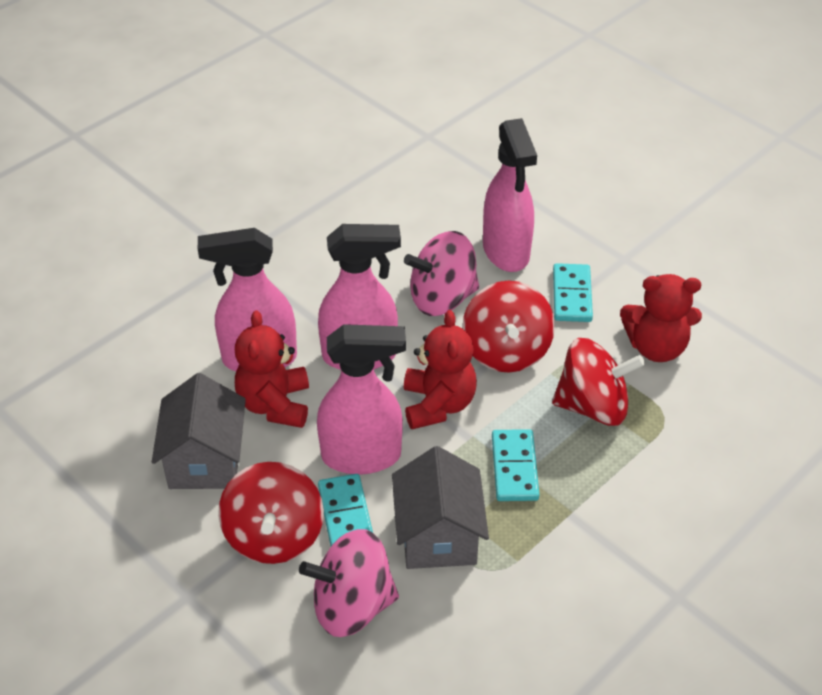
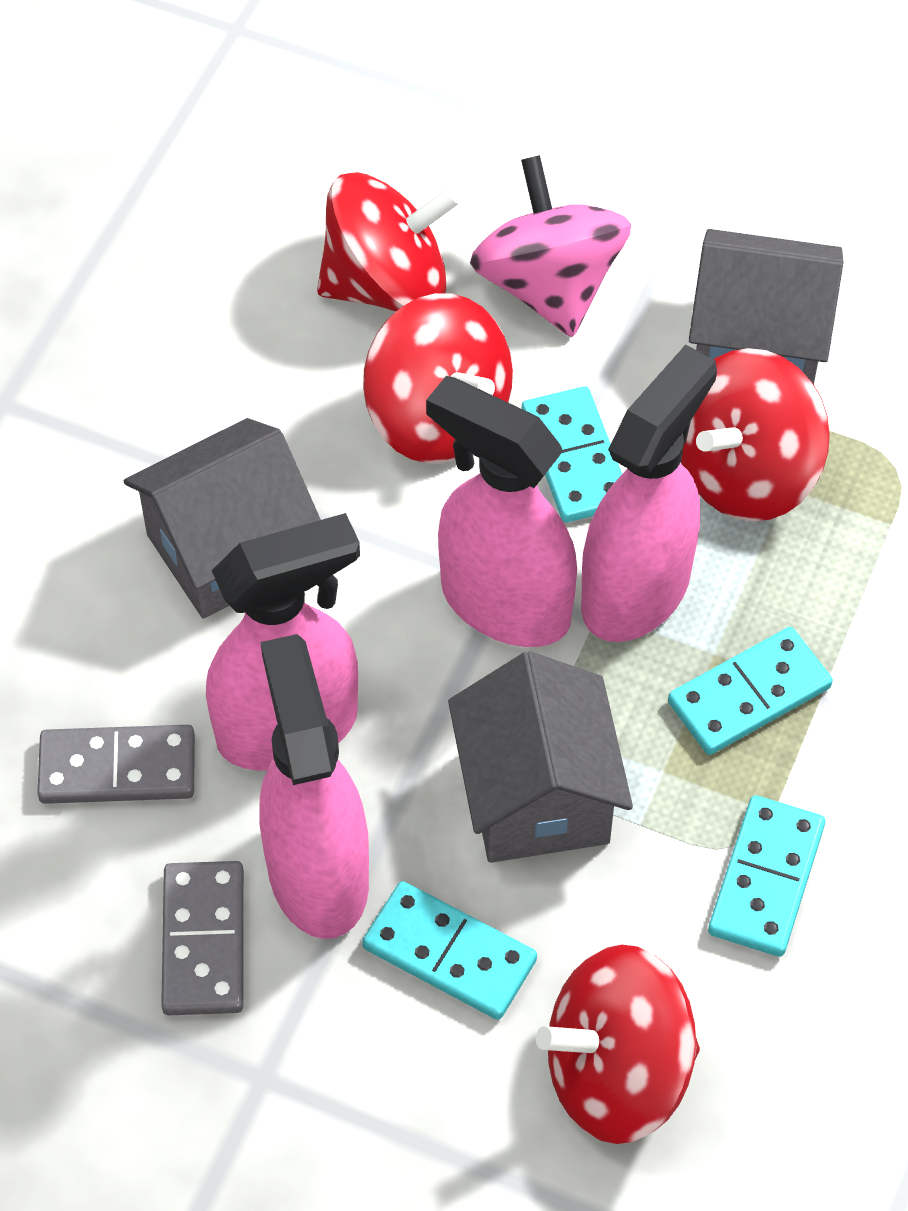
grey domino: none = 0 -> [37,725,195,804] [161,861,244,1015] = 2
grey house: [152,373,246,489] [392,446,489,569] = 2 -> [124,418,321,619] [448,651,633,863] [689,229,844,384] = 3
pink spinning top: [299,529,399,637] [404,231,479,316] = 2 -> [470,155,631,337] = 1
red spinning top: [218,462,324,564] [462,281,555,373] [552,338,645,426] = 3 -> [317,172,460,312] [363,293,513,463] [536,945,700,1144] [681,348,830,521] = 4
red teddy bear: [235,310,309,428] [404,310,477,429] [620,274,702,362] = 3 -> none = 0
turquoise domino: [318,474,373,546] [492,429,540,501] [553,263,593,322] = 3 -> [362,881,537,1020] [522,386,622,522] [668,627,833,755] [708,795,825,957] = 4

